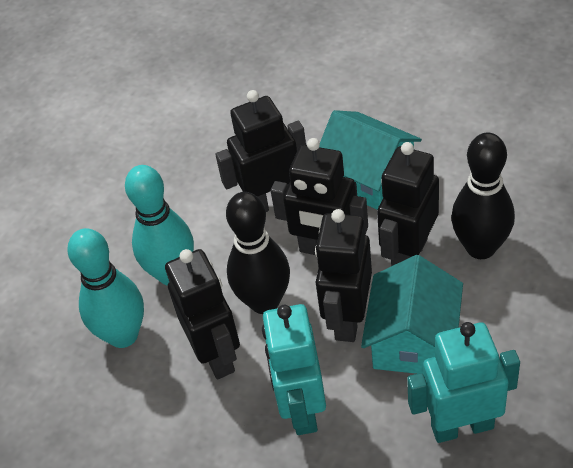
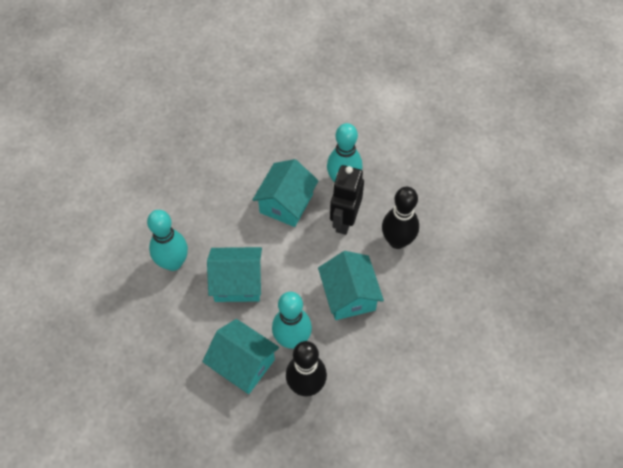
black robot: [165,249,240,379] [215,90,306,212] [271,138,368,255] [315,209,372,342] [377,142,439,266] = 5 -> [330,165,364,235] = 1
turquoise bowling pin: [67,228,144,348] [125,165,194,286] = 2 -> [147,210,188,271] [272,292,312,349] [327,123,362,182] = 3
turquoise house: [319,110,422,210] [361,255,463,374] = 2 -> [202,319,279,394] [207,247,262,302] [253,159,319,227] [318,251,384,320] = 4
turquoise robot: [262,304,326,435] [407,322,520,443] = 2 -> none = 0

